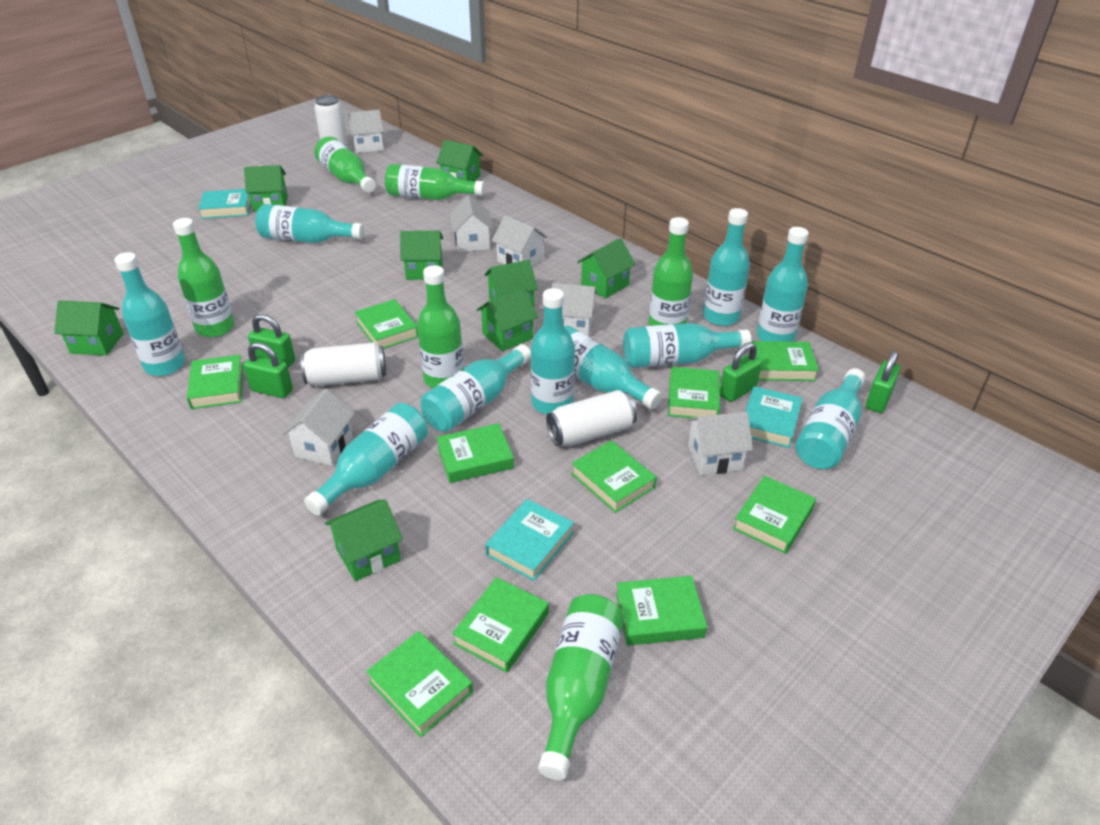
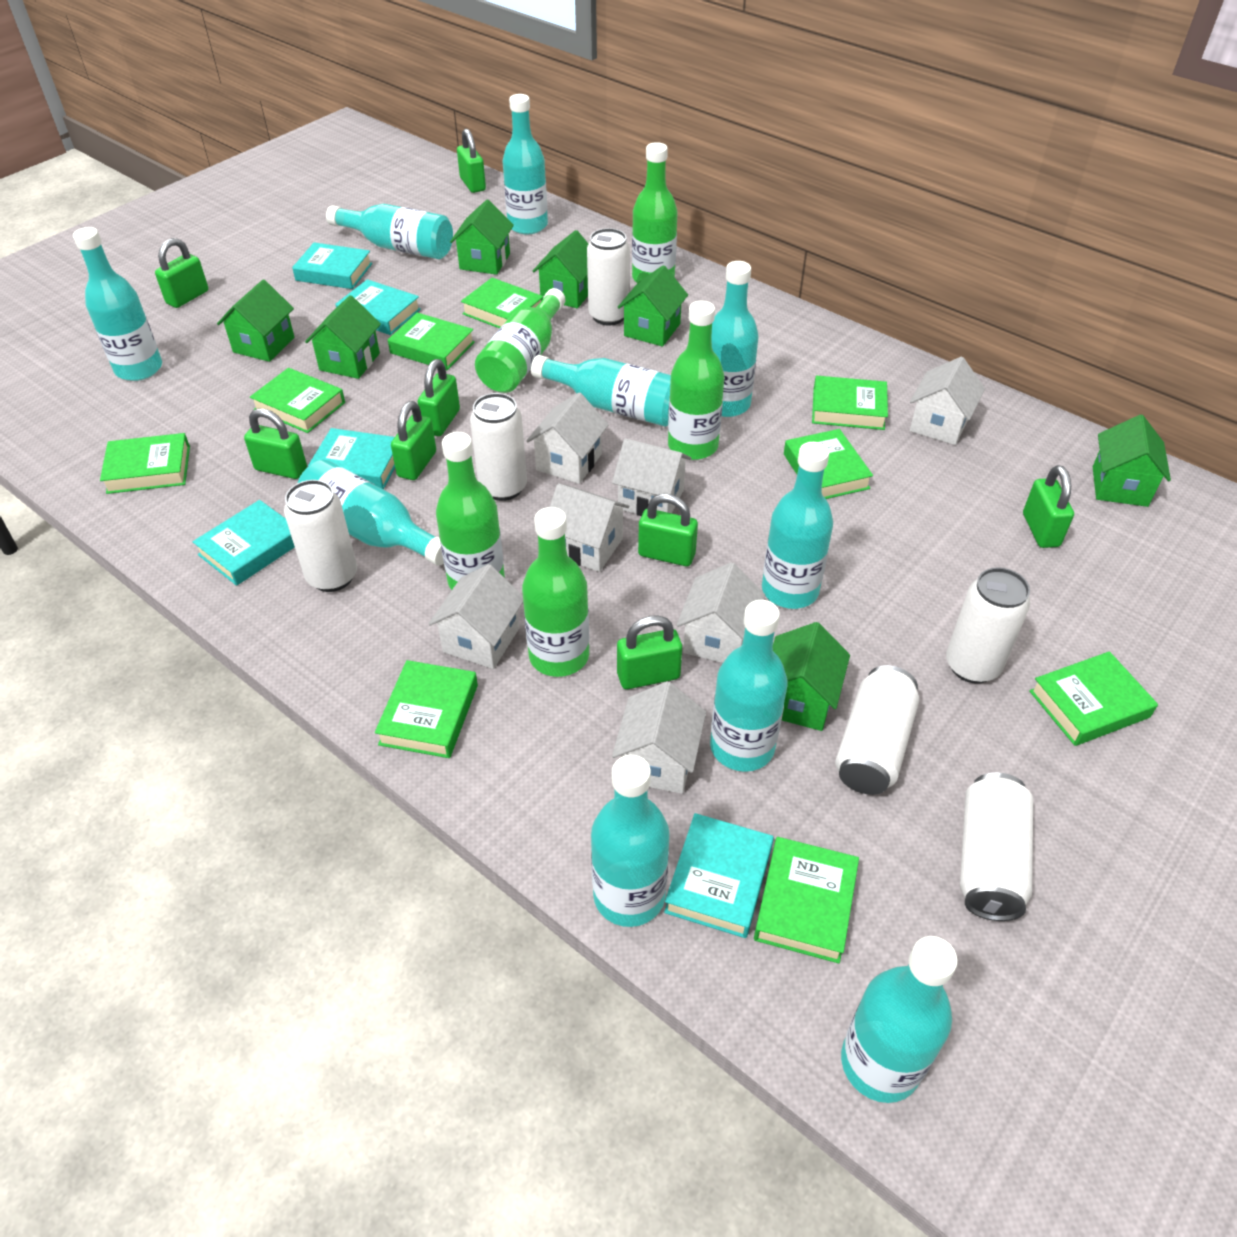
green book: [187,355,243,409] [355,299,418,349] [366,631,473,737] [436,423,514,483] [452,577,549,673] [571,440,657,513] [616,576,707,646] [668,367,720,418] [733,476,816,554] [752,341,819,381] = 10 -> [100,433,190,494] [250,368,345,433] [375,660,478,758] [388,313,475,371] [461,278,543,329] [754,837,859,963] [784,429,873,499] [812,375,888,430] [1029,651,1158,746] = 9
green bottle: [173,218,234,338] [314,137,376,193] [385,164,485,200] [417,265,464,388] [538,594,624,780] [648,217,693,326] = 6 -> [436,432,505,590] [475,288,565,393] [522,507,589,677] [632,142,678,283] [668,301,725,460] = 5
green house: [54,300,123,356] [244,165,288,212] [325,499,403,582] [400,231,443,280] [436,140,483,181] [477,288,538,351] [484,260,538,307] [577,238,635,299] = 8 -> [217,280,295,362] [305,295,381,379] [450,200,514,275] [533,230,588,308] [618,265,688,346] [773,622,850,731] [1093,414,1171,507] = 7
green padlock: [243,342,293,398] [248,314,295,368] [720,342,762,402] [866,351,901,413] = 4 -> [155,238,208,308] [244,409,307,479] [391,401,436,480] [418,359,460,436] [457,128,486,193] [617,615,682,689] [638,494,698,566] [1023,465,1074,548] = 8
turquoise book: [198,189,251,219] [485,499,574,581] [745,386,803,448] = 3 -> [193,500,295,586] [292,242,372,289] [308,428,395,490] [336,279,421,335] [664,813,774,938] = 5
white can: [301,342,386,386] [314,95,348,147] [546,390,637,447] = 3 -> [284,480,357,592] [470,393,527,501] [587,228,630,326] [835,665,919,795] [946,567,1030,684] [960,773,1033,921] = 6
white house: [282,389,355,466] [348,110,384,153] [449,195,493,252] [492,215,548,266] [552,283,597,336] [687,412,753,475] = 6 -> [429,564,523,669] [526,392,609,484] [550,483,629,572] [612,438,691,516] [612,681,706,794] [677,562,765,663] [910,357,985,445] = 7

